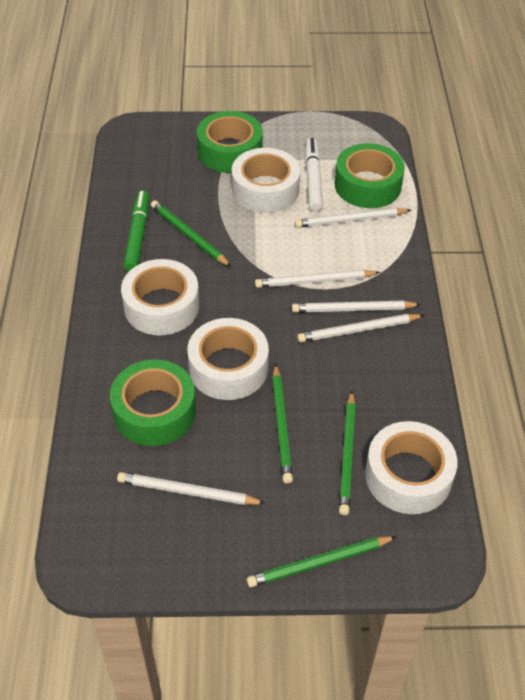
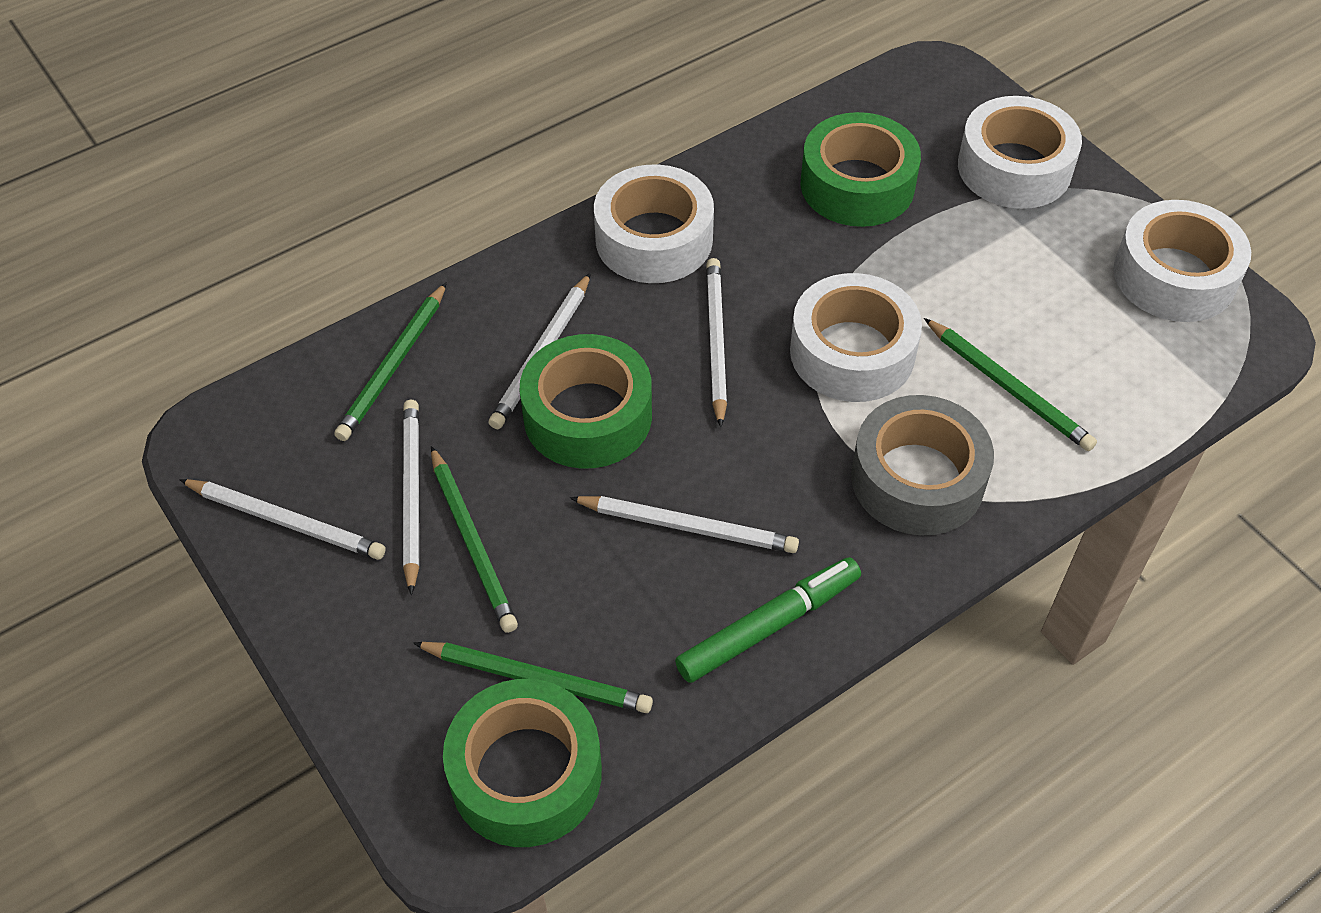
grey tape: none = 0 -> [851,395,994,535] = 1
white marker: [305,138,323,212] = 1 -> none = 0

